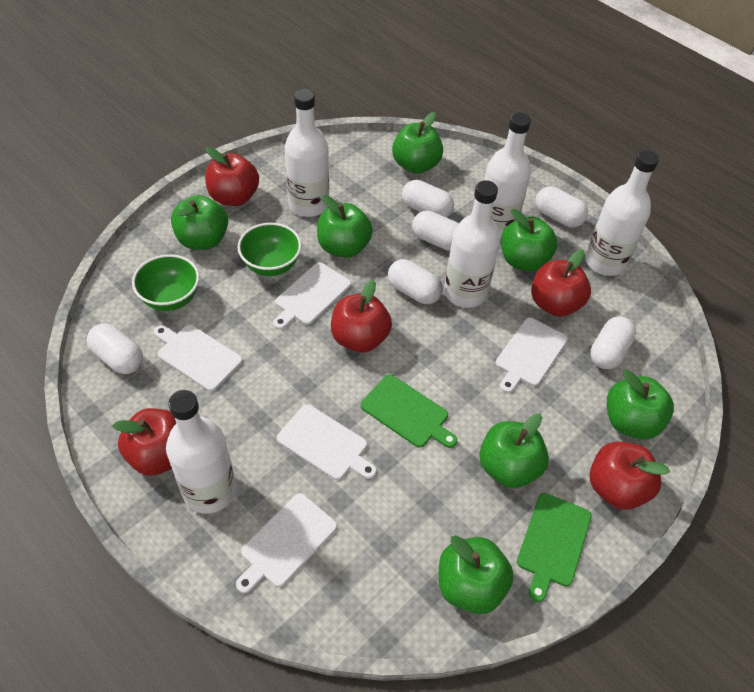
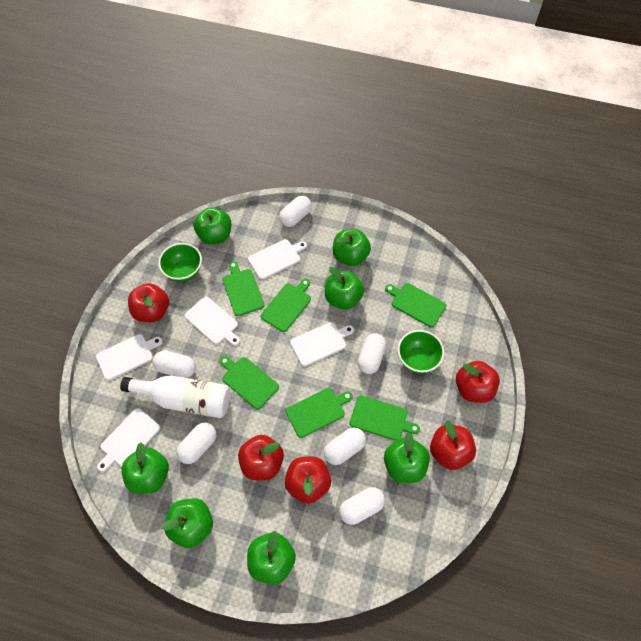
green cutting board: [361,374,457,448] [517,493,592,602] = 2 -> [220,356,279,409] [222,261,265,316] [261,279,311,332] [286,388,353,438] [350,395,420,441] [385,283,447,327] = 6
white bottle: [166,390,236,514] [284,89,329,217] [444,180,500,308] [484,112,531,238] [585,150,659,276] = 5 -> [120,375,230,418] = 1

